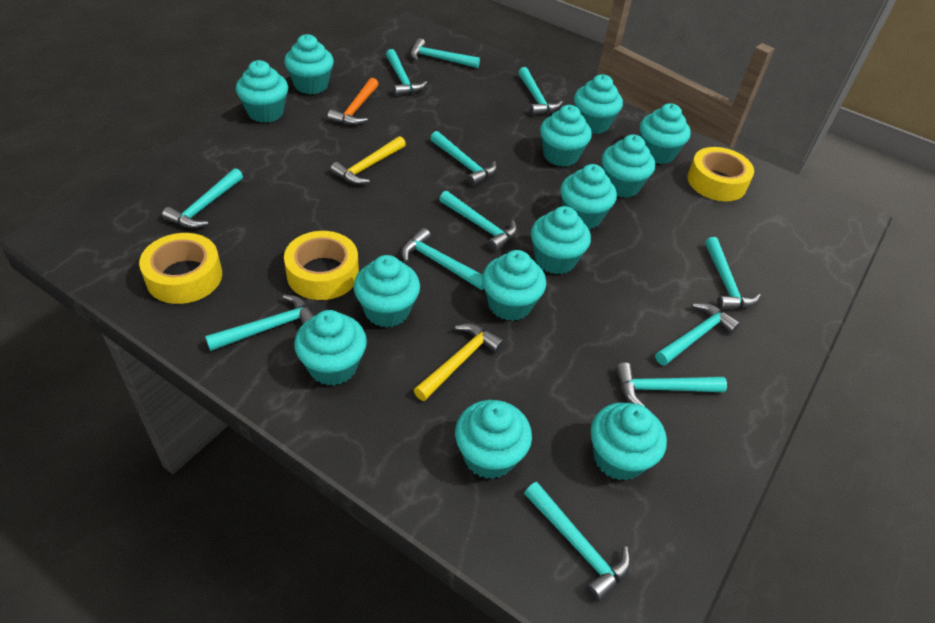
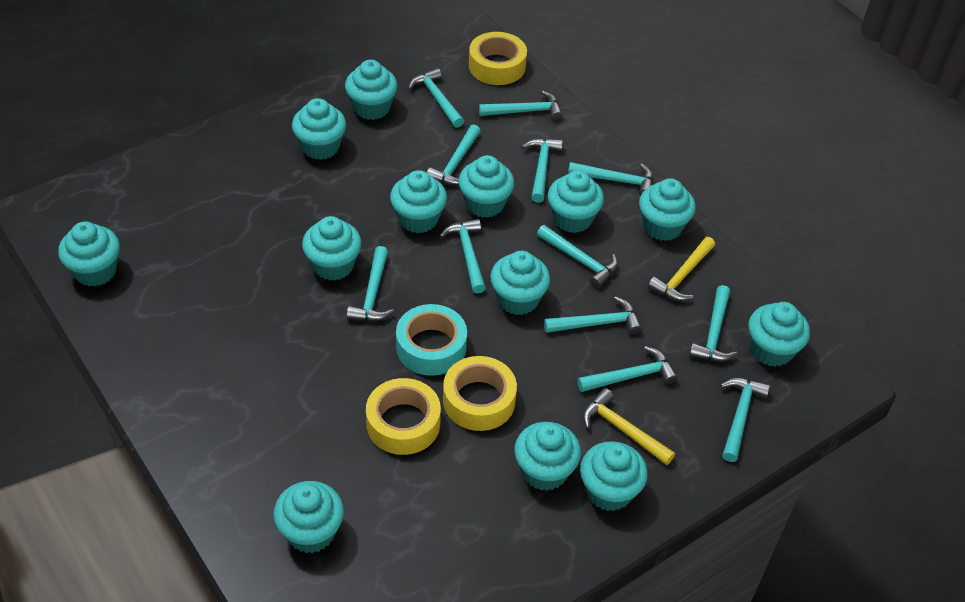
orange hammer: [327,78,378,125] = 1 -> none = 0
turquoise tape: none = 0 -> [396,304,467,376] = 1

